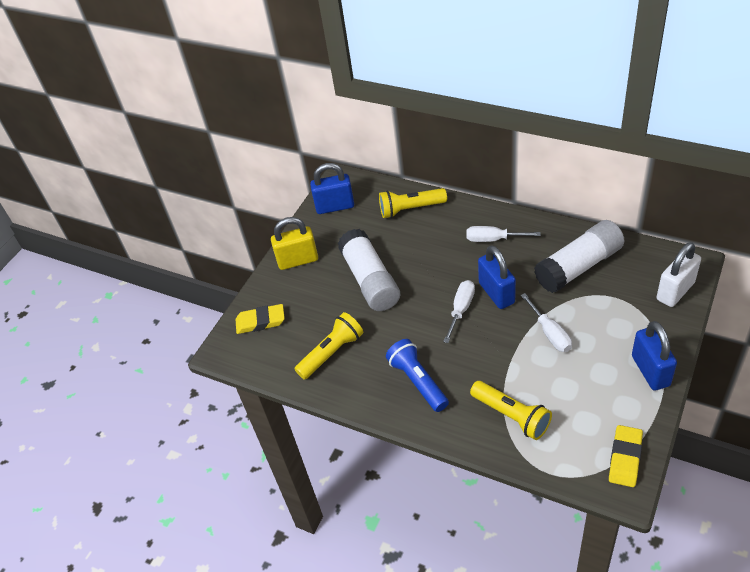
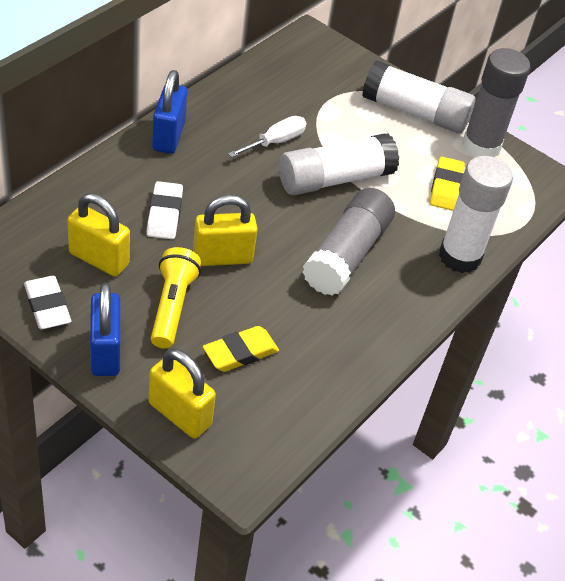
blue flashlight: [386,339,449,412] = 1 -> none = 0
blue padlock: [310,163,354,214] [478,245,516,309] [632,321,677,390] = 3 -> [90,283,120,376] [152,70,187,154] = 2
grey glue stick: none = 0 -> [302,188,395,296] [462,48,531,157] = 2
white eraser: none = 0 -> [24,276,71,329] [147,181,183,239] = 2
white glue stick: [338,229,400,311] [534,220,624,293] = 2 -> [279,133,399,195] [362,60,476,133] [439,156,513,273] = 3
white padlock: [657,242,701,307] = 1 -> none = 0
white screwdriver: [443,280,475,343] [466,226,541,242] [521,293,572,352] = 3 -> [228,116,306,157] = 1
yellow flashlight: [294,312,363,380] [379,188,447,218] [470,381,552,440] = 3 -> [151,247,201,349] = 1
yellow padlock: [271,217,318,270] = 1 -> [67,193,130,276] [149,349,216,439] [193,195,258,266] = 3

